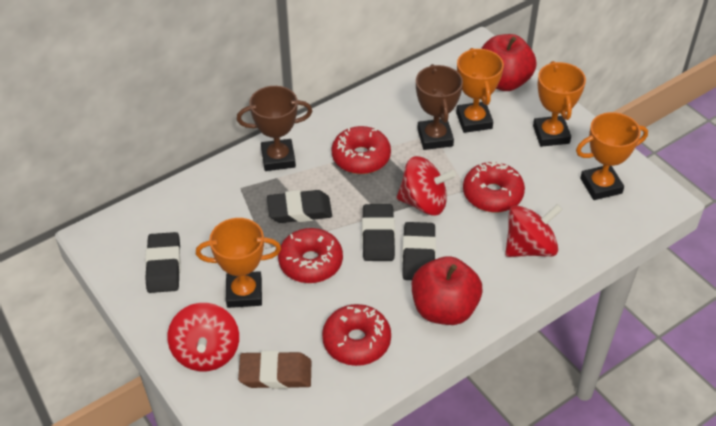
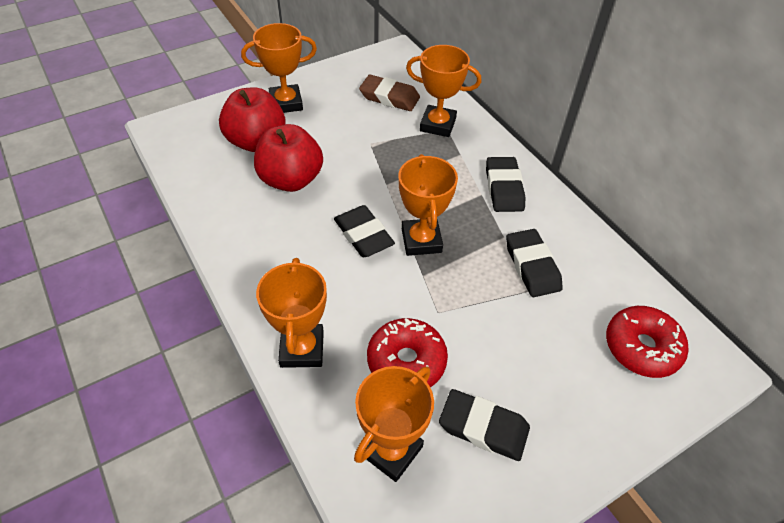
brown trophy: [237,86,312,171] [416,64,463,150] = 2 -> none = 0
orange trophy: [196,218,281,308] [456,48,504,133] [533,61,586,147] [576,112,648,200] = 4 -> [241,23,317,113] [256,258,327,368] [354,366,434,482] [399,154,458,256] [406,45,481,137] = 5
red donut: [278,228,343,283] [322,304,391,366] [331,126,391,174] [463,161,525,212] = 4 -> [367,318,448,387] [606,306,688,378] = 2
red spinning top: [167,303,239,371] [397,156,456,216] [505,204,563,257] = 3 -> none = 0

